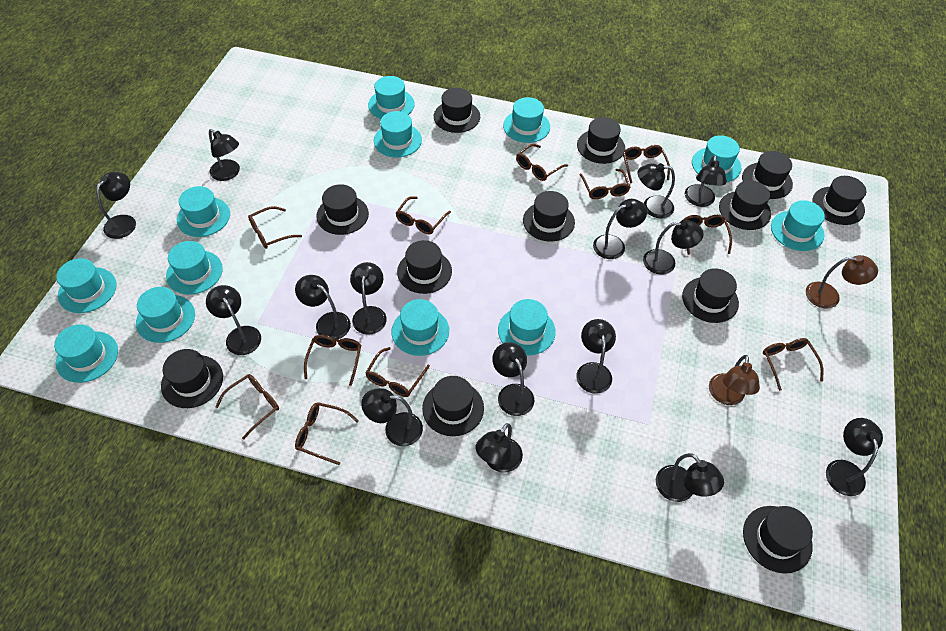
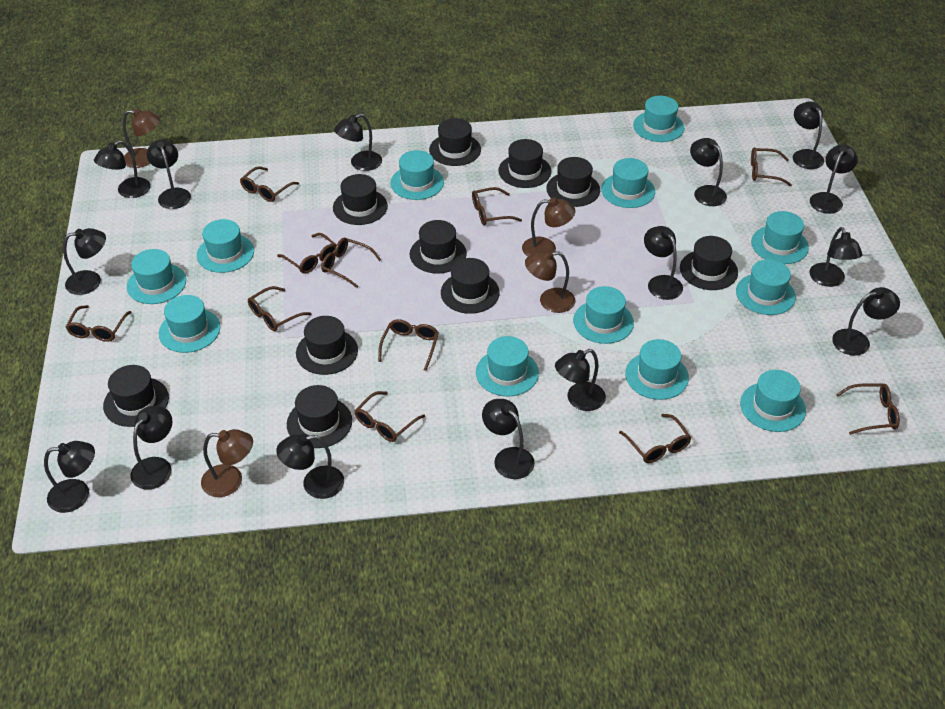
black hat: [161,349,223,408] [316,184,369,235] [397,240,452,294] [422,376,484,436] [434,88,480,133] [523,191,575,241] [577,117,625,164] [682,268,739,323] [719,180,771,230] [742,151,793,199] [743,506,813,574] [812,176,866,225] = 12 -> [103,365,169,427] [287,385,352,448] [296,316,358,375] [333,174,388,225] [410,220,467,274] [429,118,481,166] [441,258,500,314] [498,139,551,188] [546,157,600,207] [680,236,738,290] = 10
brown lamp: [709,355,760,405] [806,255,878,309] = 2 -> [123,109,160,168] [201,429,253,497] [522,198,575,257] [525,250,575,313] = 4

